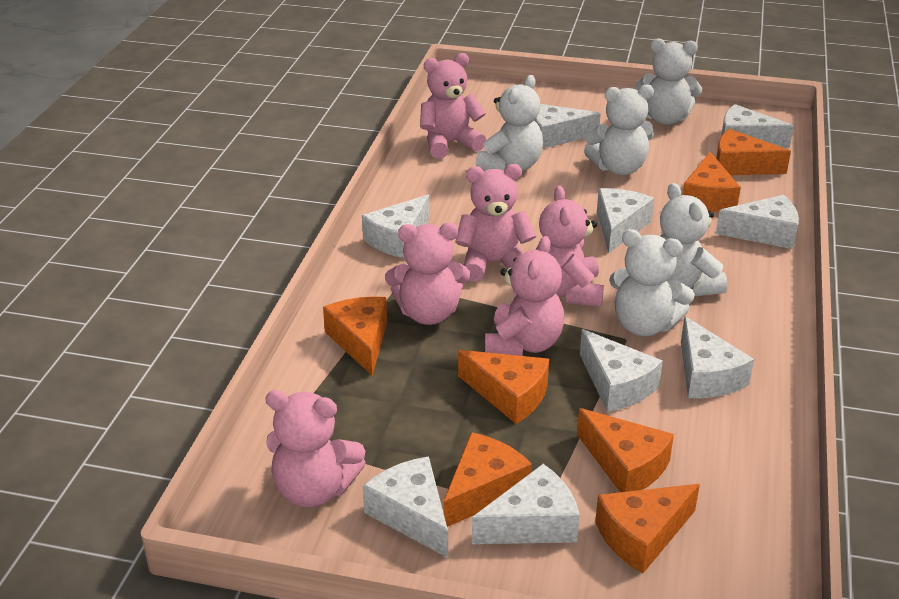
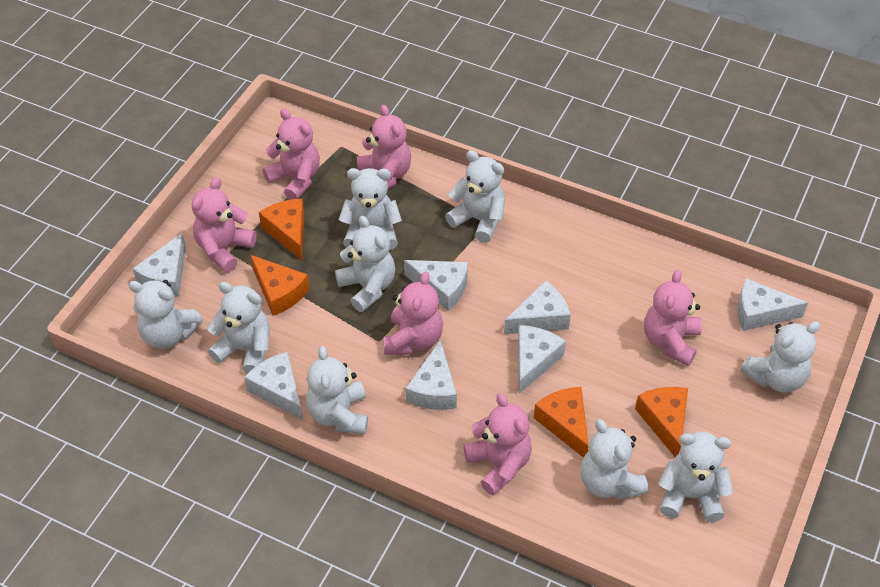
orange cheese: [323,296,387,376] [443,432,532,527] [458,350,549,424] [577,408,674,492] [595,484,700,574] [683,152,741,212] [716,129,791,175] = 7 -> [250,255,309,316] [259,198,304,260] [534,387,589,458] [635,387,688,457] = 4
white cheese: [362,195,430,258] [363,456,448,558] [472,464,580,544] [534,104,601,149] [580,329,663,412] [597,188,654,253] [681,316,754,398] [716,195,799,249] [721,104,794,148] = 9 -> [133,233,186,297] [244,352,303,420] [404,260,468,311] [406,340,457,410] [504,280,571,334] [518,325,566,394] [737,278,808,331] = 7
white teddy bear: [476,75,543,171] [584,85,654,175] [609,229,695,336] [635,38,702,125] [660,183,728,296] = 5 -> [128,280,203,349] [207,282,270,374] [306,346,368,434] [335,216,395,312] [339,168,402,250] [445,150,505,243] [581,419,648,499] [658,431,733,522] [740,321,820,393] = 9

